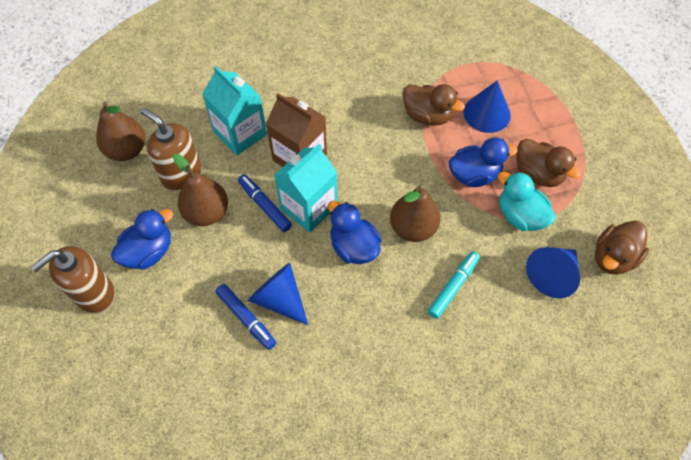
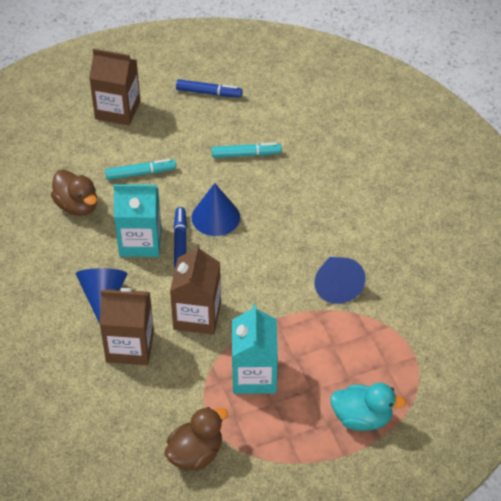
blue duck: [111,209,173,270] [328,201,382,264] [449,137,518,187] = 3 -> none = 0
brown carton: [266,93,327,167] = 1 -> [89,48,140,125] [100,288,154,365] [170,244,221,335] = 3
brown duck: [403,84,465,126] [517,139,581,187] [595,221,649,275] = 3 -> [51,170,97,216] [165,407,228,471] = 2
brown pear: [96,102,145,161] [173,153,228,226] [390,186,441,242] = 3 -> none = 0
brown soap dispenser: [31,246,115,313] [141,108,201,191] = 2 -> none = 0
turquoise marker: [428,251,480,319] = 1 -> [105,159,176,180] [212,143,282,158] = 2

